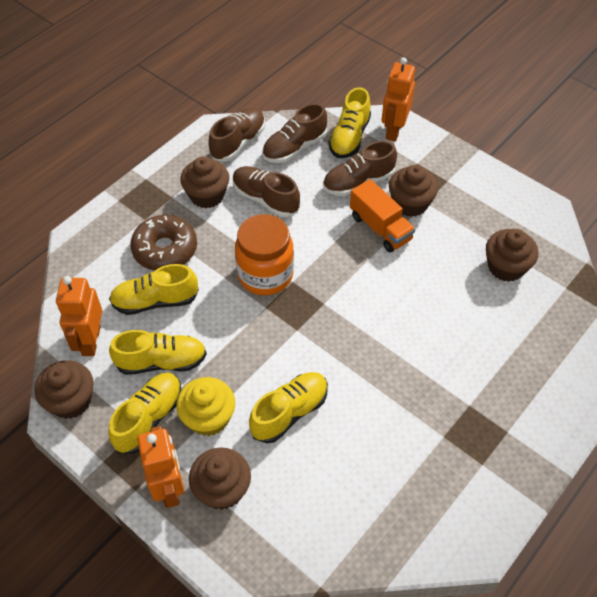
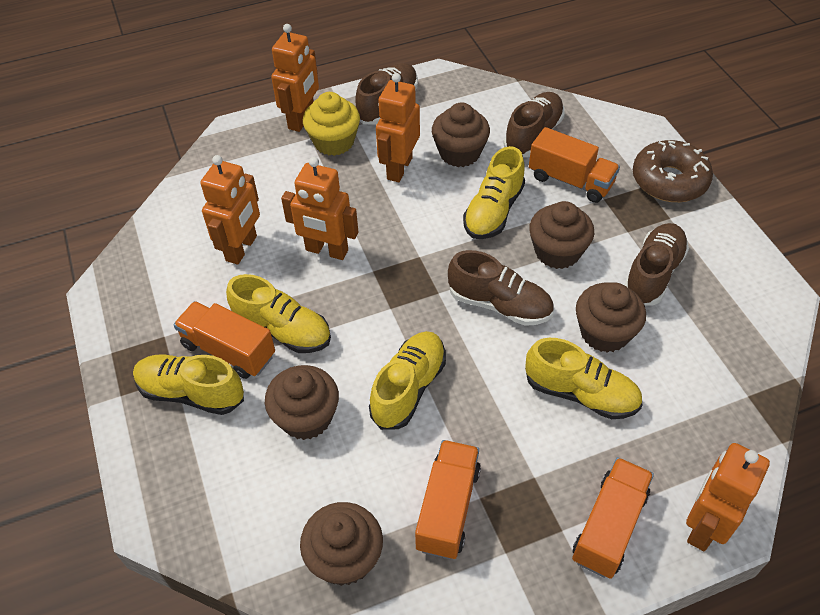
orange jar: [235,214,294,295] = 1 -> none = 0
orange robot: [56,276,102,356] [137,426,184,508] [382,57,415,142] = 3 -> [200,155,260,265] [271,24,319,132] [281,157,358,260] [376,73,420,182] [686,443,770,551] = 5
orange truck: [350,179,415,252] = 1 -> [174,301,275,379] [415,440,481,559] [529,127,620,203] [572,457,654,579] = 4

